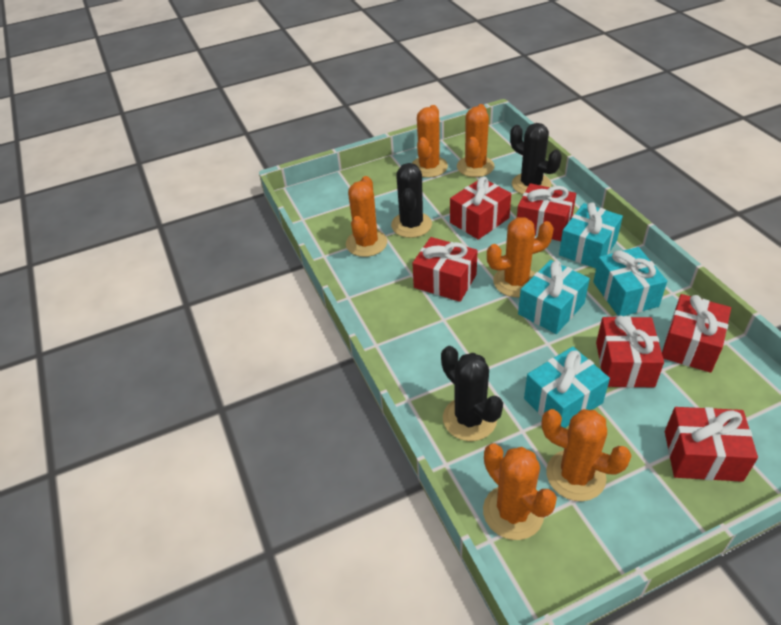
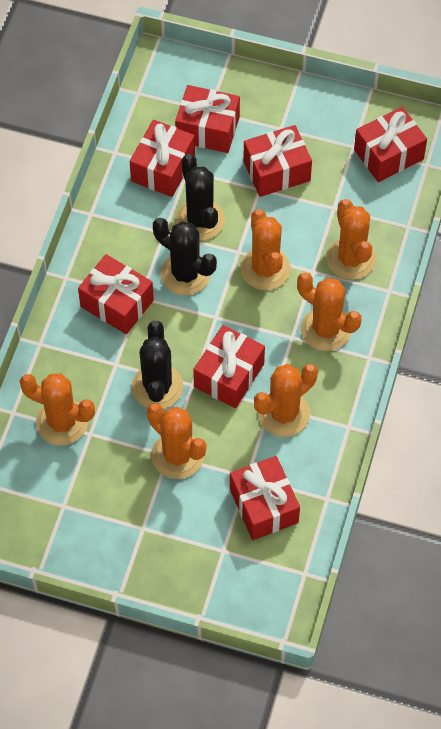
red gift: [412,237,478,302] [450,177,511,240] [517,183,576,241] [596,316,664,388] [662,294,731,373] [665,407,758,482] = 6 -> [78,254,154,334] [130,120,195,197] [175,85,240,153] [193,325,265,408] [230,456,300,540] [243,125,312,197] [354,107,427,182] = 7
turquoise gift: [518,260,590,334] [524,347,610,428] [559,202,623,269] [593,247,667,316] = 4 -> none = 0

